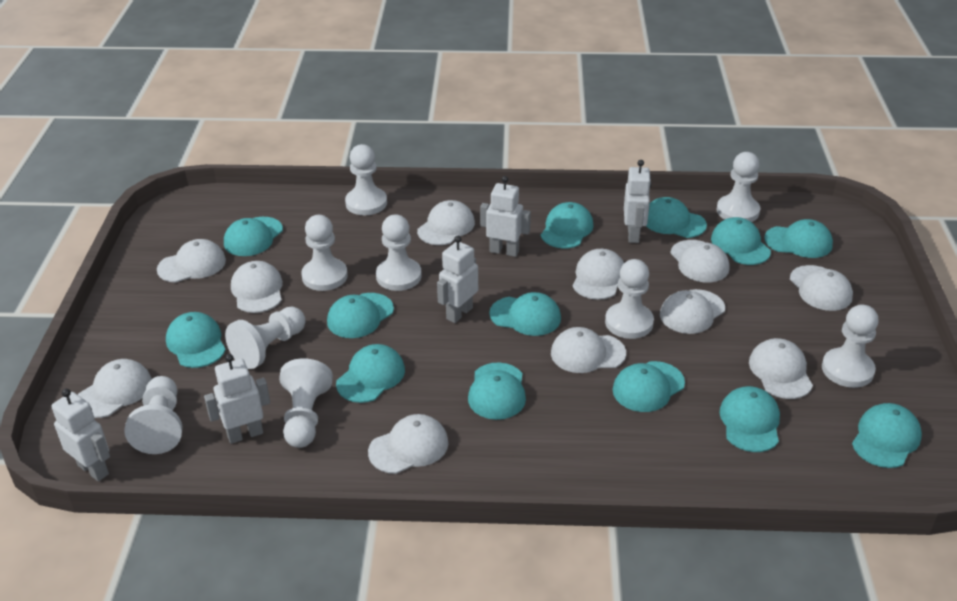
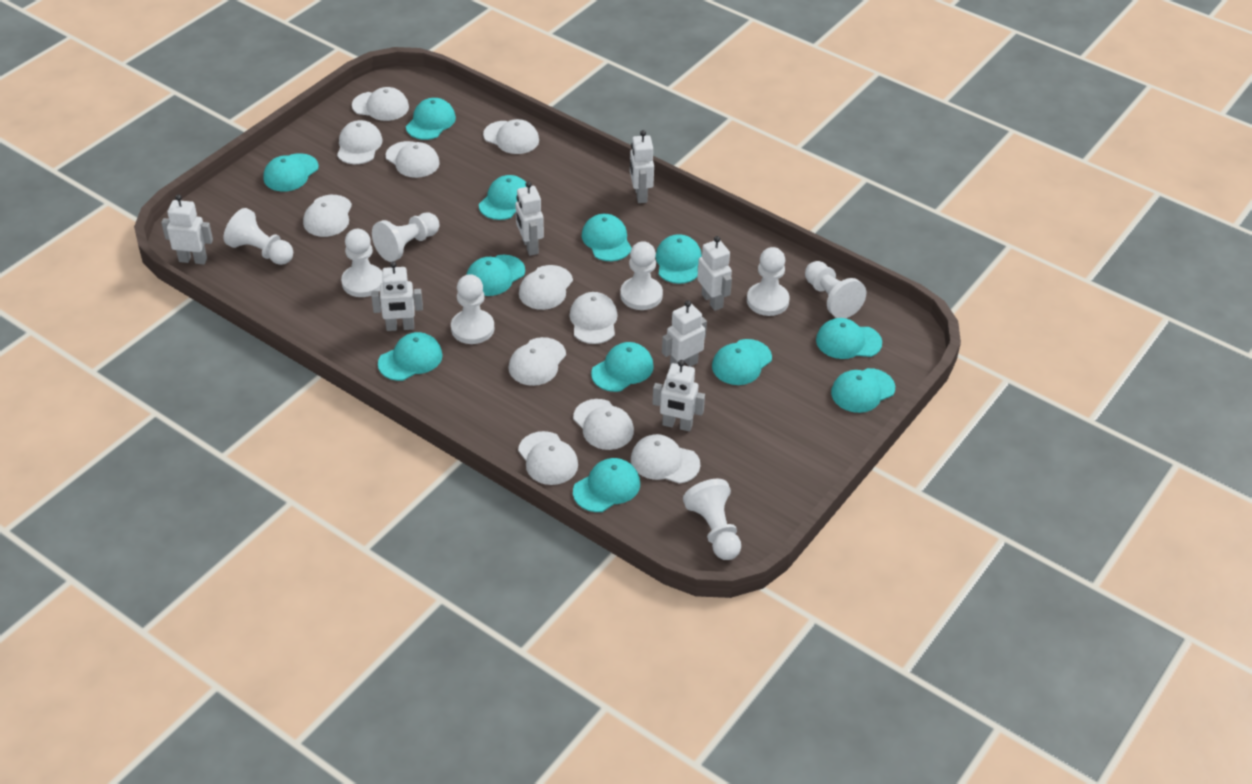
turquoise cap: [166,312,226,368] [224,217,283,256] [327,293,394,338] [336,344,405,403] [468,363,526,420] [489,292,561,336] [541,202,594,248] [613,361,685,412] [646,197,707,238] [711,217,771,265] [719,386,780,452] [764,219,833,258] [852,403,922,468] = 13 -> [263,153,319,192] [378,332,443,381] [406,98,456,140] [466,255,525,296] [479,175,526,220] [573,458,640,512] [581,214,632,261] [591,342,654,392] [655,234,702,284] [712,339,772,385] [816,318,882,359] [831,368,895,413] = 12
white pawn: [124,376,183,454] [225,307,306,369] [279,358,333,448] [301,215,348,291] [345,144,387,215] [376,215,422,291] [605,259,654,339] [717,152,760,222] [822,304,879,388] = 9 -> [224,208,293,265] [341,229,383,297] [372,212,439,262] [451,274,494,344] [620,241,663,310] [683,479,741,560] [747,247,790,316] [805,261,866,318] = 8
white robot: [51,389,110,481] [204,354,270,444] [437,236,478,323] [480,176,531,257] [624,160,651,243] = 5 -> [161,194,213,264] [371,261,423,331] [515,181,544,256] [630,130,654,203] [652,360,705,432] [662,300,707,367] [697,236,732,311] = 7

